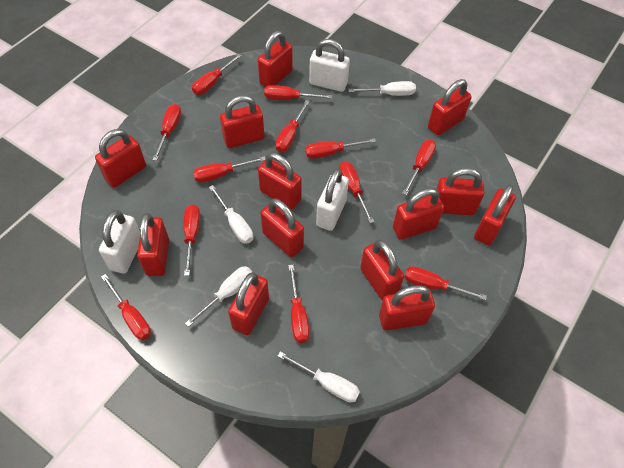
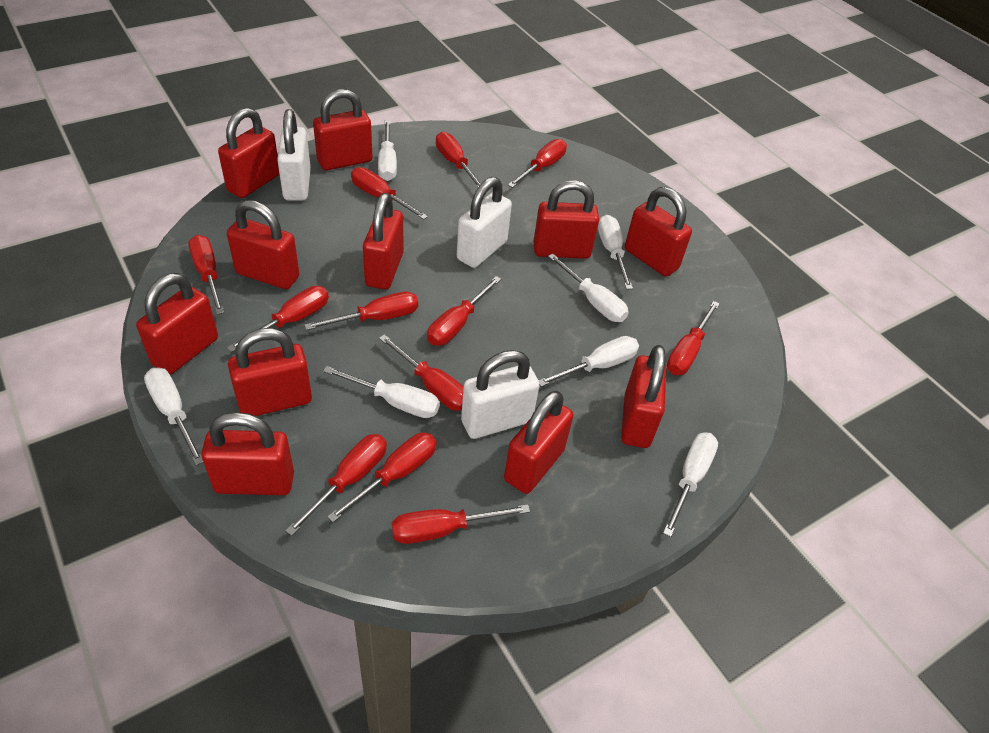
red padlock: [95,129,146,188] [137,213,169,276] [220,95,264,148] [228,272,269,335] [258,31,293,87] [258,153,302,209] [261,198,304,257] [360,240,404,301] [379,285,435,330] [393,188,444,240] [428,79,472,135] [436,168,484,215] [474,185,516,245] = 13 -> [136,273,218,375] [201,412,294,495] [218,108,279,198] [227,200,299,289] [228,328,312,416] [313,89,373,171] [363,193,404,289] [504,391,573,494] [533,180,599,259] [621,345,666,448] [625,187,692,277] = 11
white screwdriver: [185,266,252,327] [209,185,253,244] [278,351,360,402] [348,81,416,96] = 4 -> [144,367,203,466] [323,366,440,418] [378,120,397,181] [539,336,639,387] [548,253,629,322] [598,215,633,289] [663,432,718,537] = 7

